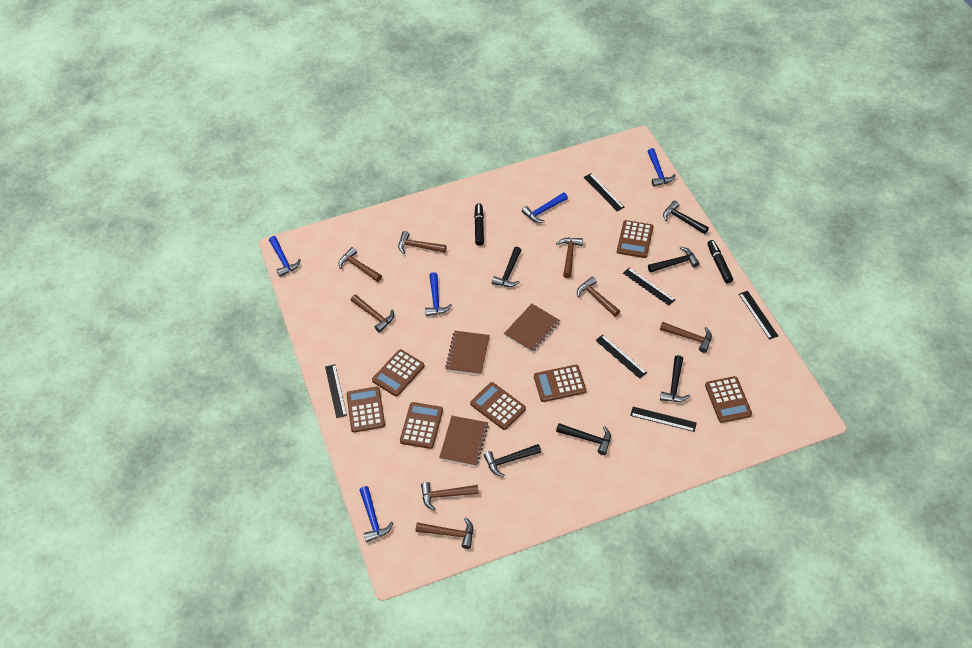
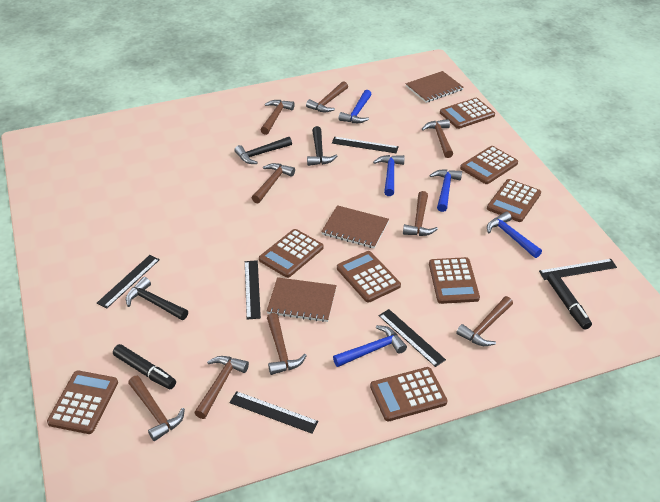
black hammer: [484,444,541,477] [492,247,522,287] [556,423,611,455] [648,247,700,273] [660,355,690,402] [663,200,709,234] = 6 -> [126,277,188,320] [234,137,292,164] [307,126,337,166] = 3
brown calculator: [346,387,385,433] [372,349,424,397] [400,402,443,449] [470,382,526,430] [534,365,586,402] [617,220,653,258] [705,376,752,423] = 7 -> [47,370,118,434] [259,229,323,278] [337,251,401,303] [370,367,448,421] [429,257,480,304] [440,98,495,129] [460,146,518,184] [487,179,541,222] = 8
brown hammer: [339,247,382,282] [351,294,394,333] [398,231,447,254] [416,517,473,549] [421,482,479,511] [556,237,583,278] [577,276,620,317] [660,322,712,353] = 8 -> [128,376,185,441] [194,356,249,419] [252,163,295,204] [261,100,295,135] [267,313,307,375] [306,81,348,112] [403,191,438,236] [422,119,453,158] [456,296,513,346] = 9

